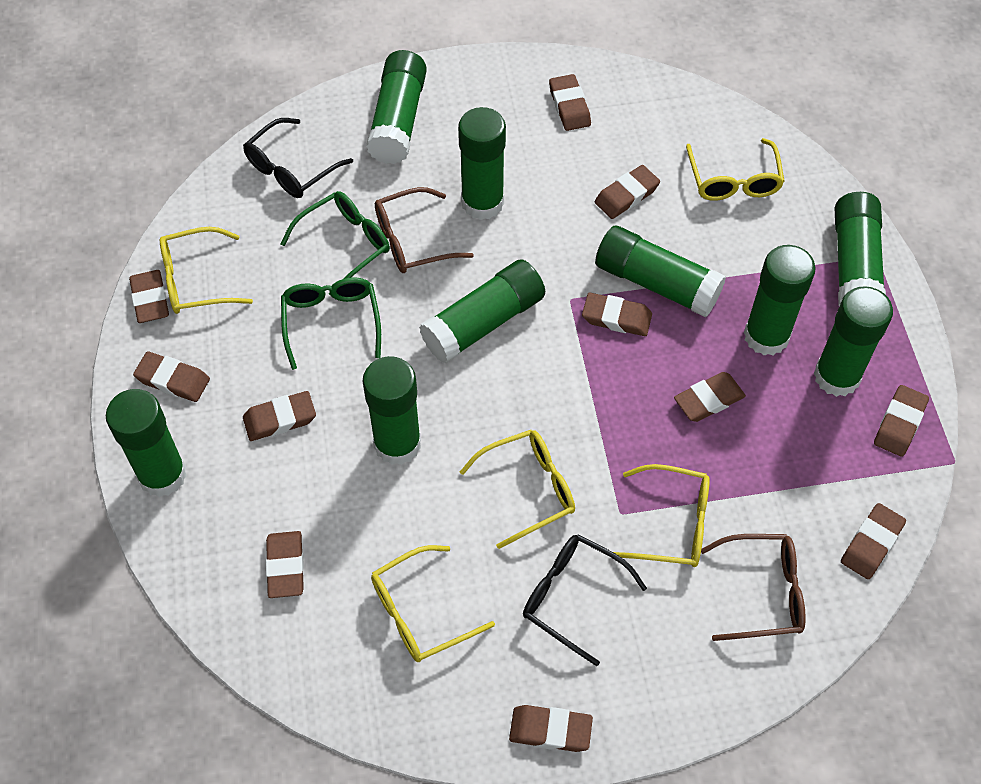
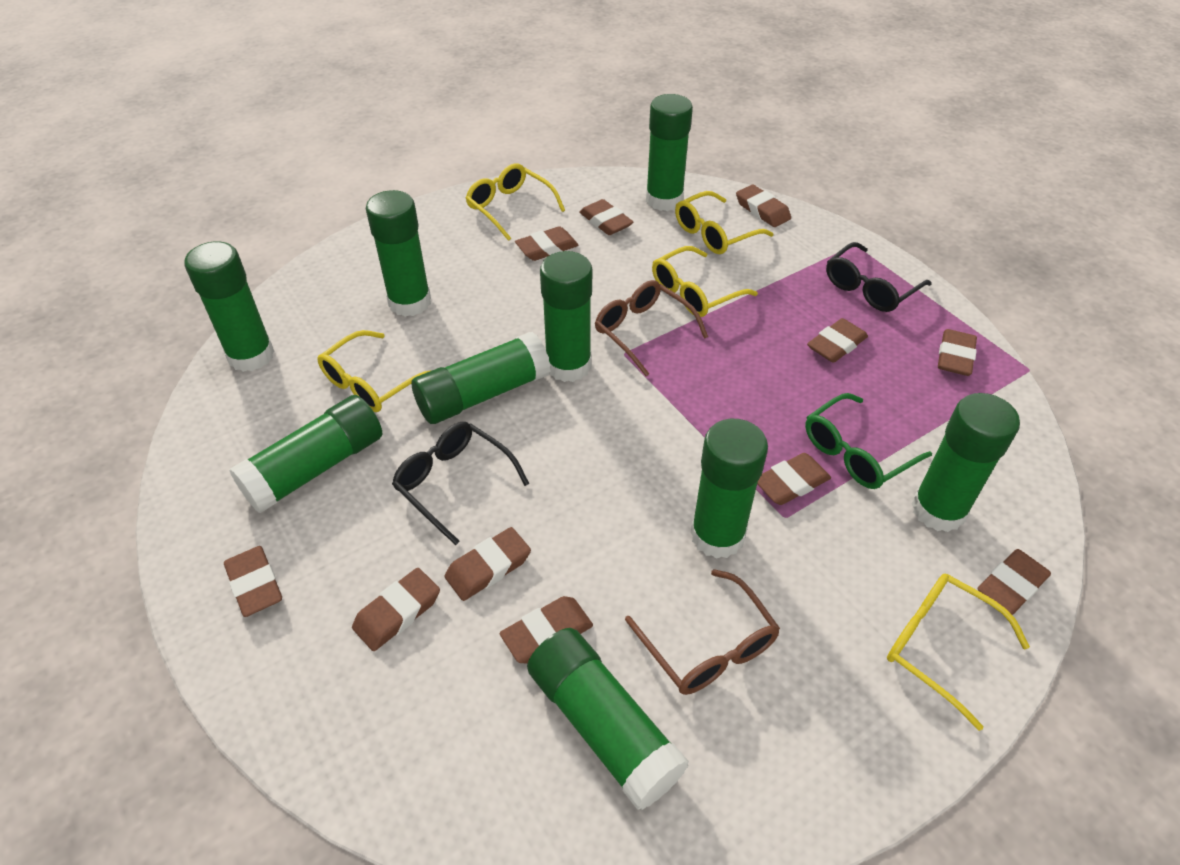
green glasses: [281,191,390,296] [281,277,381,370] = 2 -> [805,393,932,489] = 1

